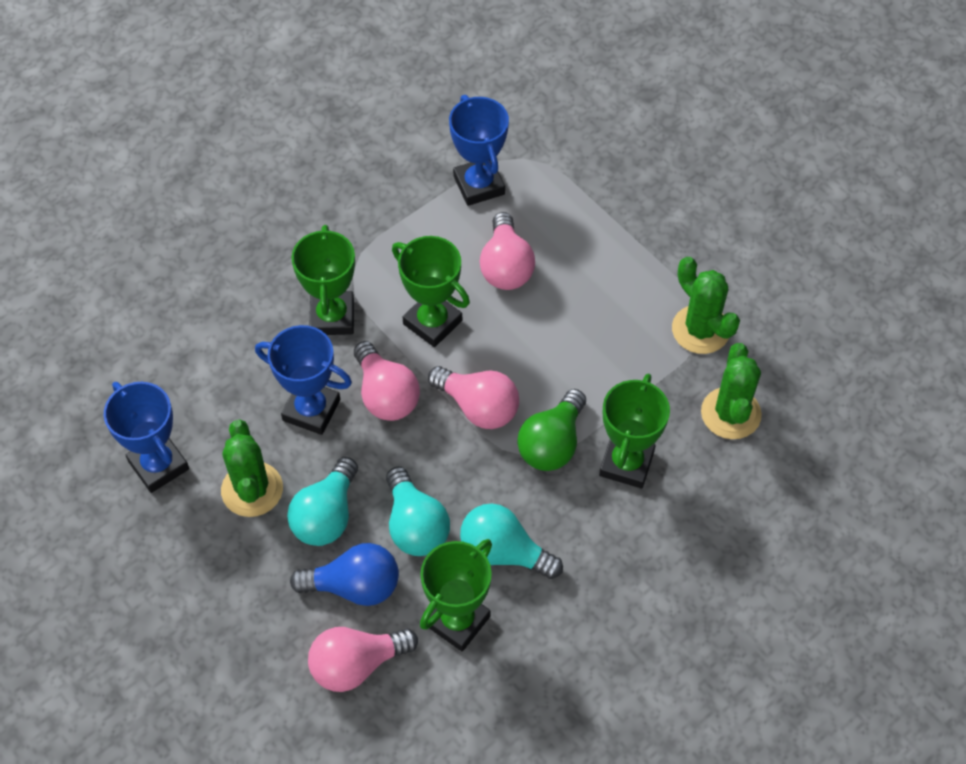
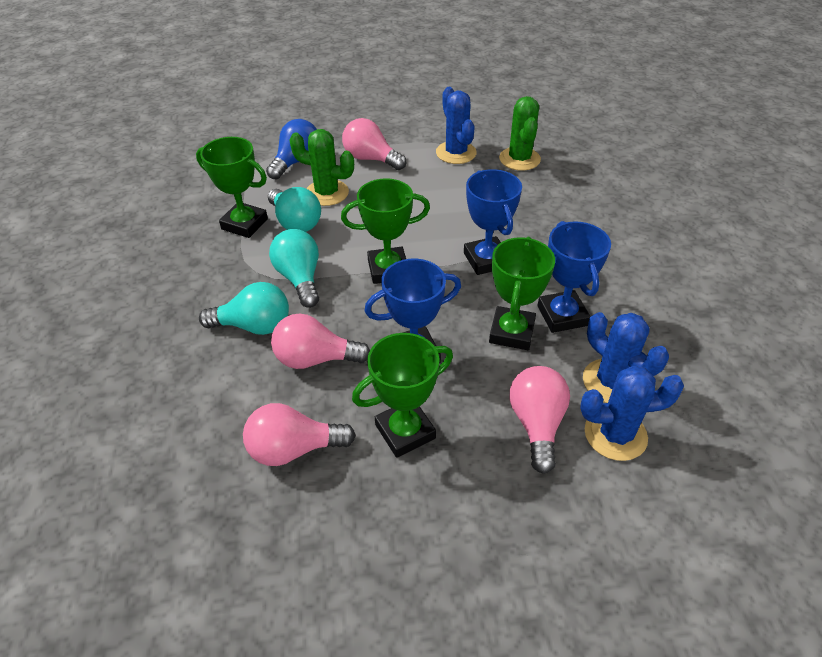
blue cactus: none = 0 -> [436,87,477,164] [580,365,684,461] [583,312,669,403] = 3
green cactus: [221,420,283,517] [672,257,740,354] [701,343,762,439] = 3 -> [290,129,354,206] [499,96,541,171] = 2
green light bulb: [517,389,586,471] = 1 -> none = 0

